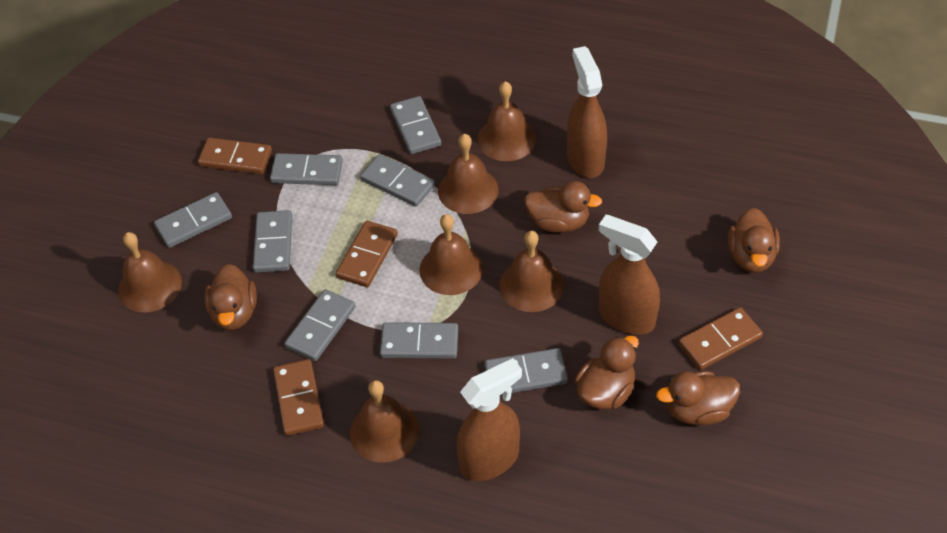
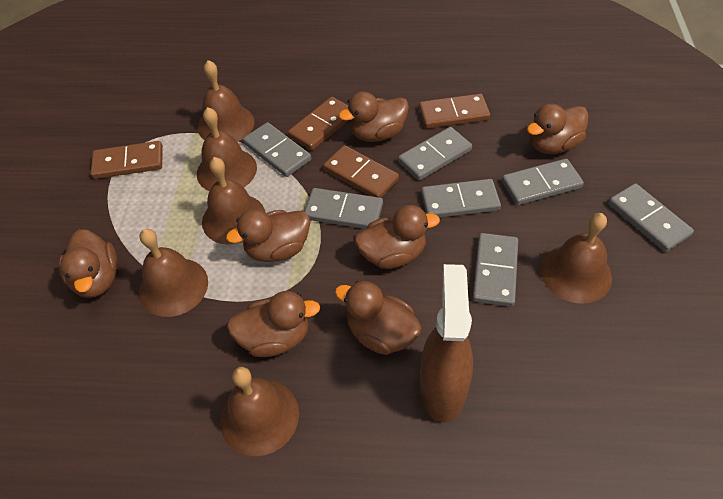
brown duck: [204,264,257,330] [524,181,602,233] [575,335,639,409] [656,371,740,425] [728,208,780,273] = 5 -> [59,229,118,298] [226,209,310,262] [227,291,320,357] [335,281,422,355] [339,92,409,142] [355,205,440,269] [527,104,589,154] = 7
brown spray bottle: [456,358,522,481] [567,46,607,178] [598,215,660,335] = 3 -> [420,264,473,423] = 1
grey domino: [154,192,232,248] [253,210,292,273] [270,153,343,185] [284,289,356,361] [360,154,435,207] [380,322,458,359] [390,96,441,154] [484,348,568,395] = 8 -> [243,122,311,177] [304,188,383,229] [398,127,472,181] [421,179,501,218] [473,233,518,307] [502,158,584,205] [608,183,694,252] = 7

